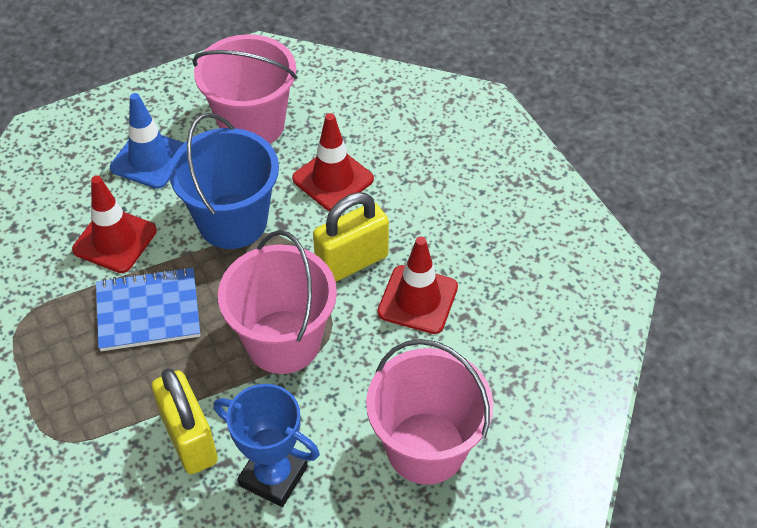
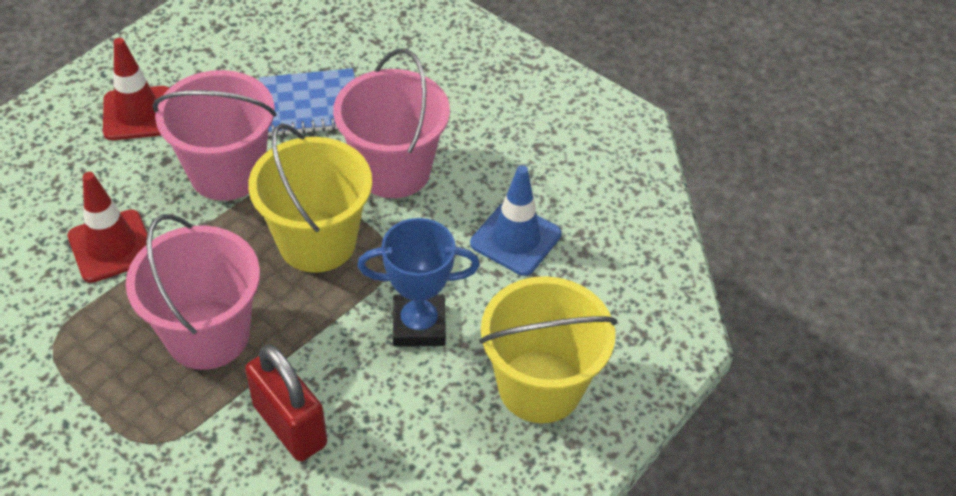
blue bucket: [169,113,279,249] = 1 -> none = 0
red padlock: none = 0 -> [245,344,327,461] = 1
red traffic cone: [72,176,157,273] [292,113,374,211] [378,237,458,334] = 3 -> [67,172,147,283] [103,38,169,140] = 2
yellow bucket: none = 0 -> [248,124,372,273] [479,276,617,423] = 2
yellow padlock: [152,368,218,474] [313,193,389,282] = 2 -> none = 0

